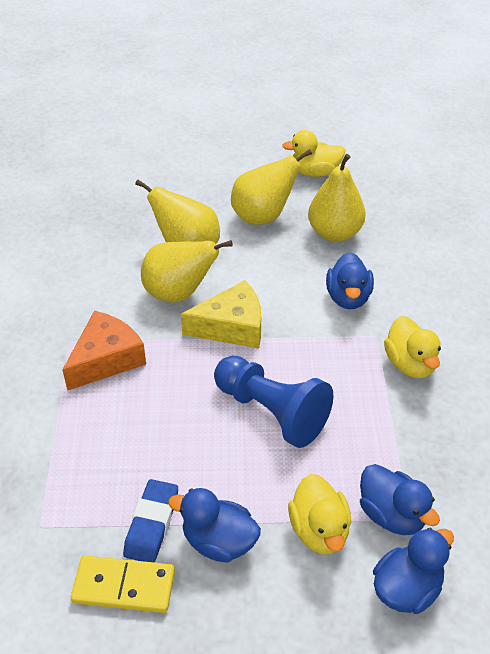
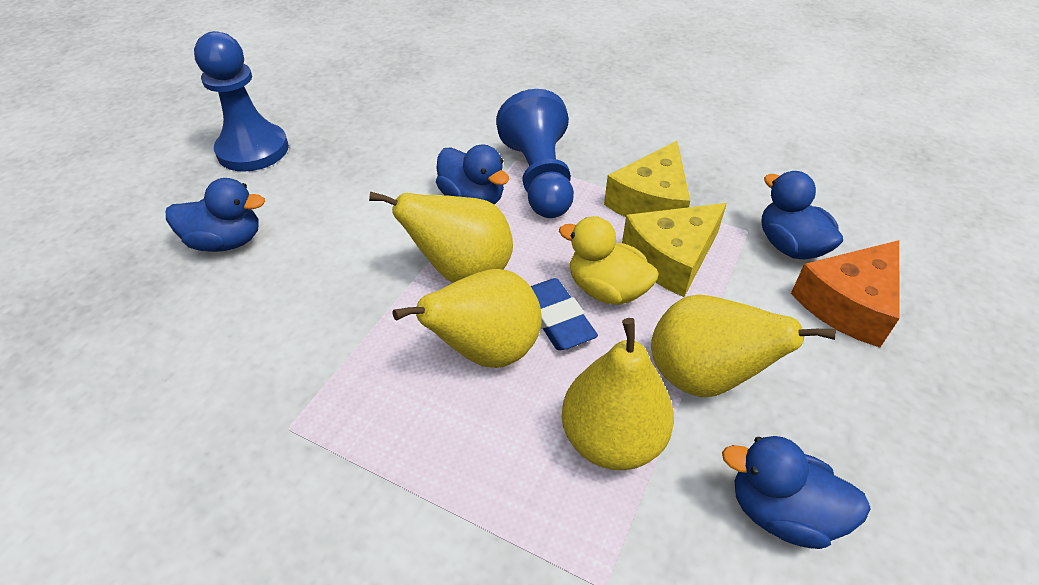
blue pawn: [214,356,334,448] = 1 -> [194,31,289,172] [496,89,574,218] = 2
yellow cheese: [181,280,261,349] = 1 -> [604,141,690,217] [622,203,727,297] = 2
yellow domino: [71,555,175,613] = 1 -> none = 0
yellow duck: [282,130,345,177] [288,474,351,554] [384,316,441,378] = 3 -> [559,216,659,305] = 1

